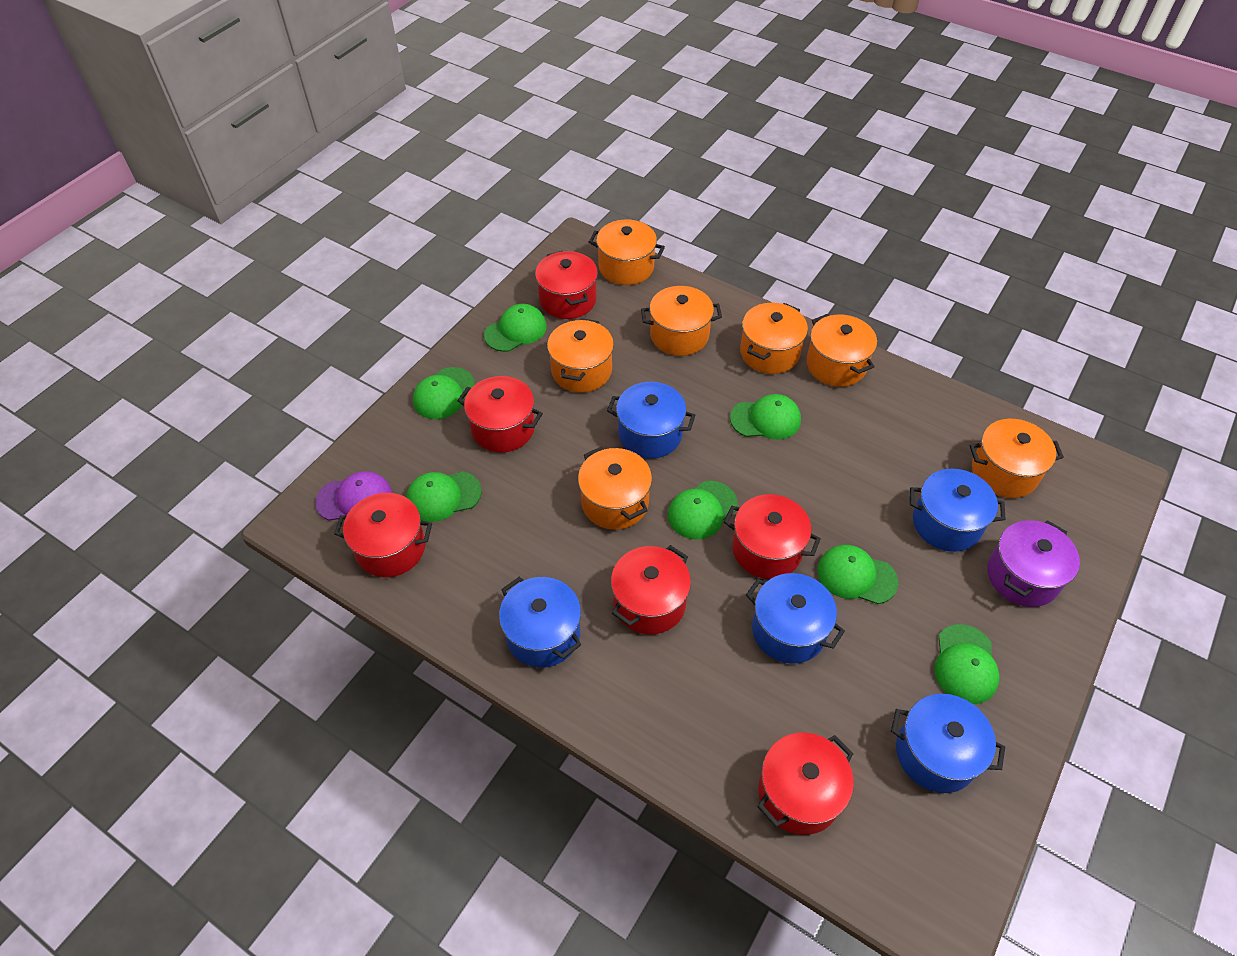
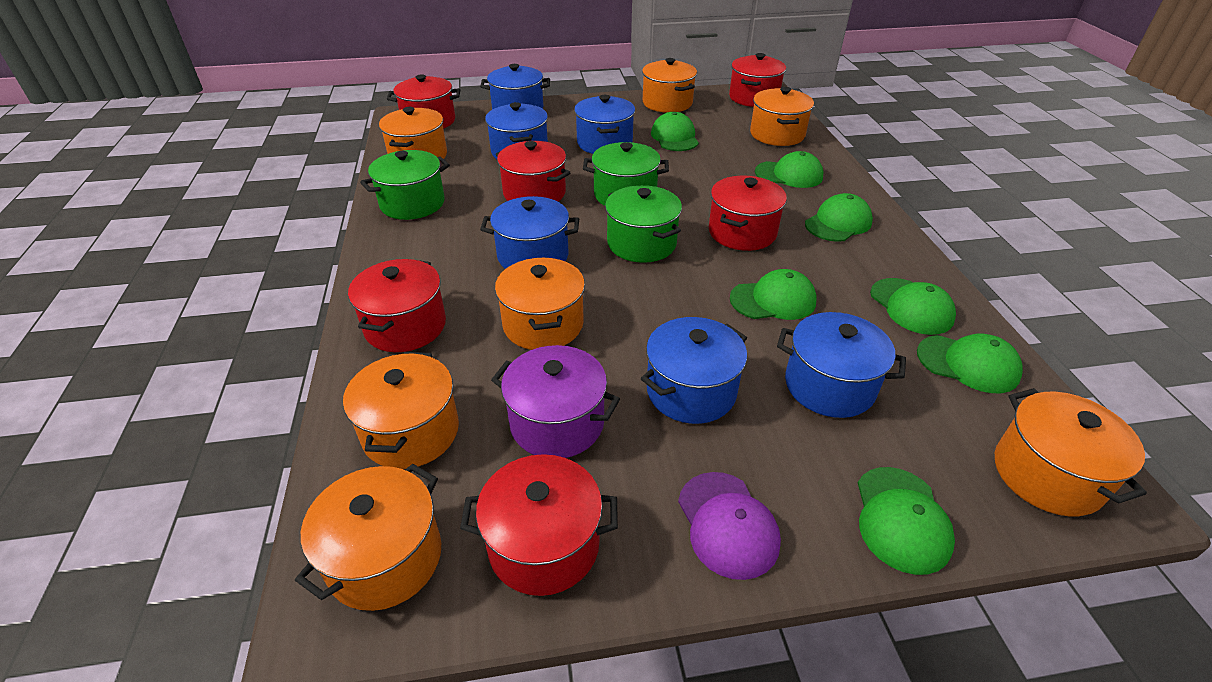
blue pot: [499,577,581,667] [607,382,695,459] [746,573,845,664] [891,694,1005,793] [910,469,1006,552] = 5 -> [480,64,550,109] [480,196,579,269] [485,102,548,159] [574,95,635,154] [641,317,747,424] [777,312,906,418] = 6
green pot: none = 0 -> [360,150,450,220] [583,142,669,206] [605,185,682,263] = 3

